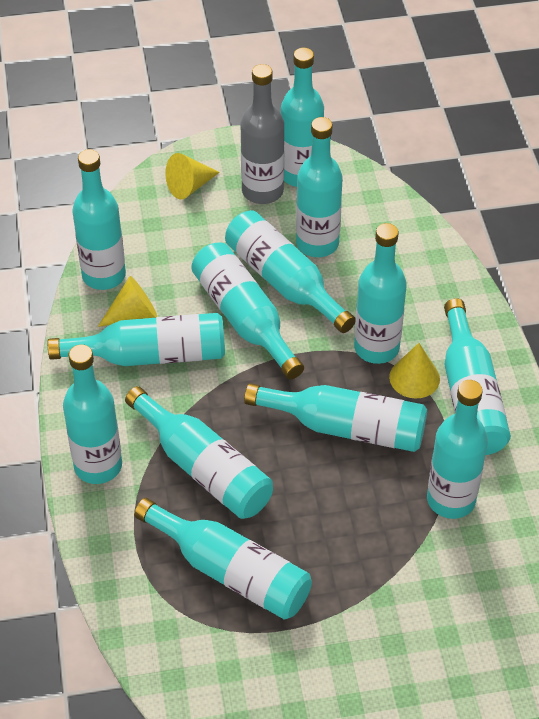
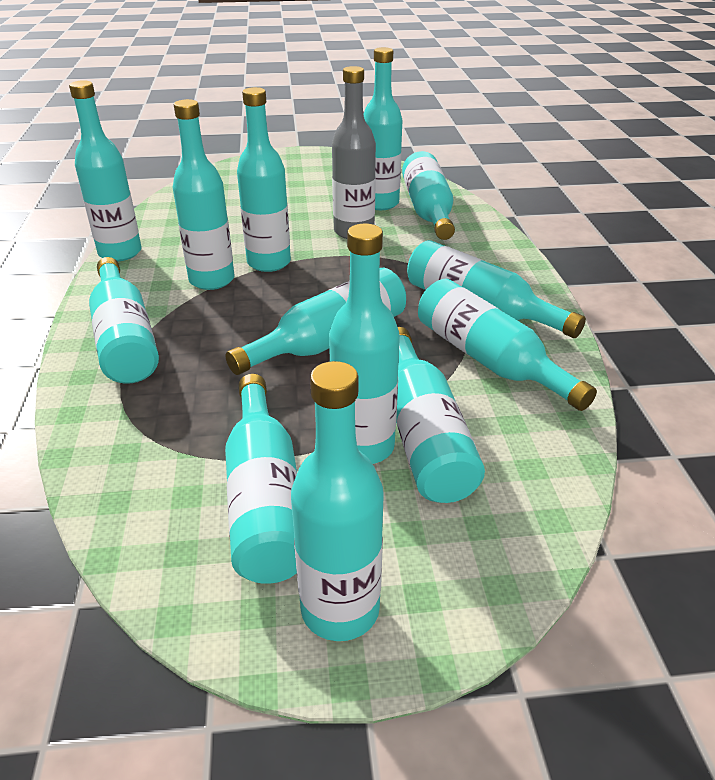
yellow cone: [98,276,157,327] [165,153,220,199] [389,343,440,399] = 3 -> none = 0

